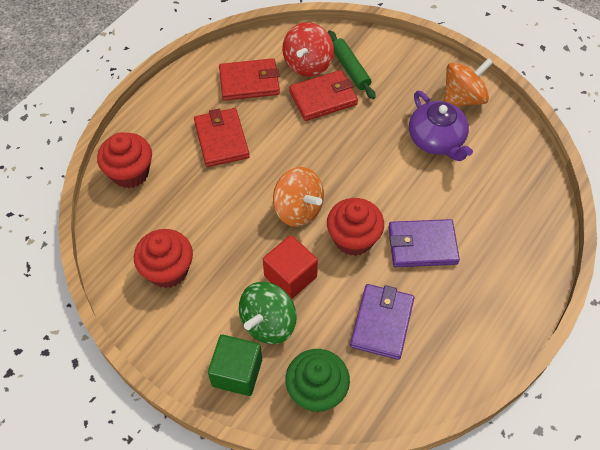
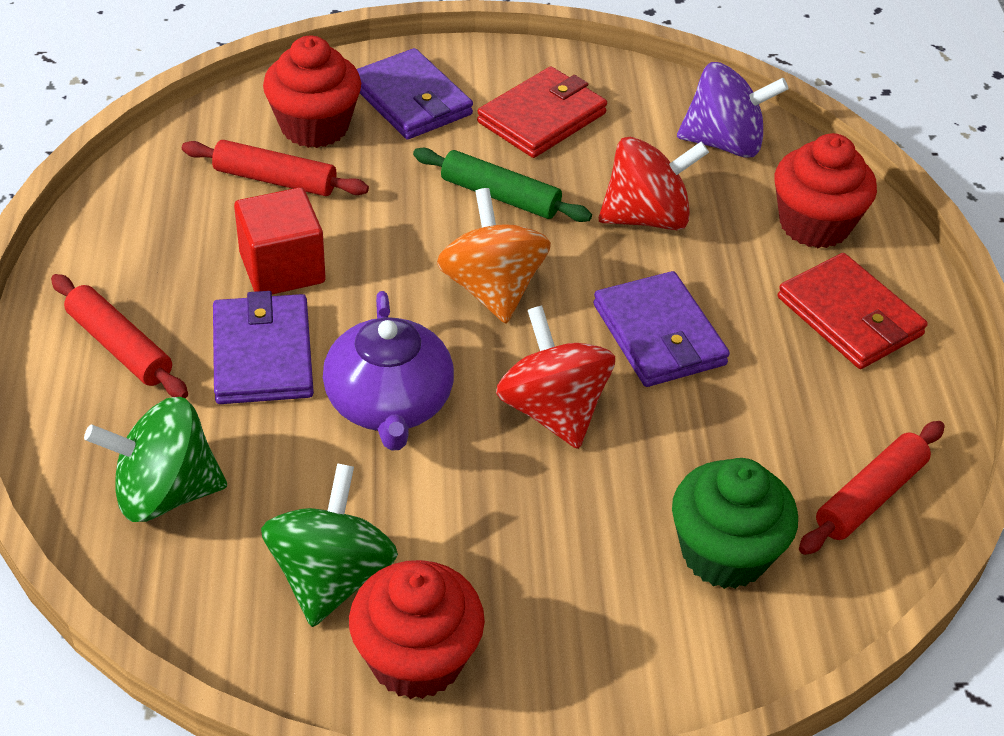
green cube: [208,335,262,396] = 1 -> none = 0
green spinning top: [239,282,297,344] = 1 -> [84,397,227,522] [261,463,398,627] = 2
orange spinning top: [273,167,324,227] [444,58,493,107] = 2 -> [437,188,551,324] = 1
purple spinning top: none = 0 -> [677,62,788,158] = 1
purple wallet: [350,284,414,360] [388,219,460,267] = 2 -> [213,291,314,404] [357,48,473,140] [593,271,730,387] = 3
red rolling pin: none = 0 -> [51,274,188,398] [182,140,369,196] [799,421,945,555] = 3
red spinning top: [282,22,334,77] = 1 -> [496,306,615,449] [599,137,709,230] = 2
red wallet: [194,108,250,167] [219,58,280,101] [289,70,358,121] = 3 -> [477,67,607,158] [778,253,928,369] = 2

